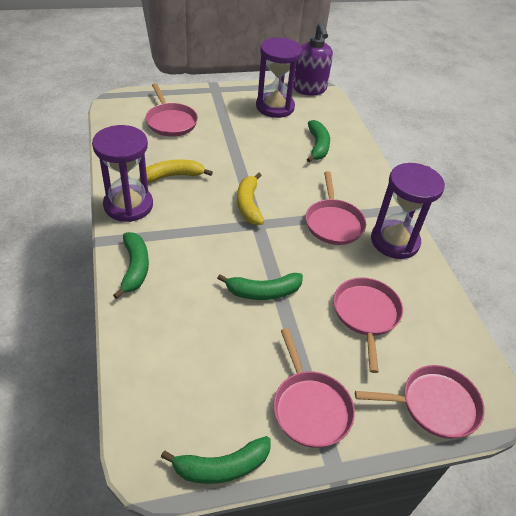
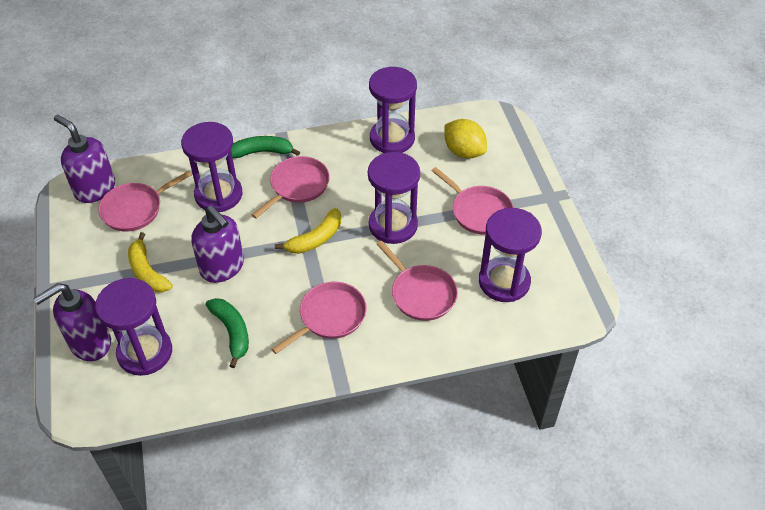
green banana: [113,232,149,299] [161,436,271,484] [217,273,303,300] [307,120,330,162] = 4 -> [205,298,249,368] [231,136,300,158] = 2
purple hourglass: [92,125,153,222] [256,38,302,118] [371,163,445,259] = 3 -> [95,278,172,376] [181,122,242,212] [368,152,420,244] [369,67,417,153] [479,208,542,302] = 5
purple soap dispenser: [293,22,333,95] = 1 -> [33,283,111,361] [54,114,115,203] [191,206,244,283] = 3
yellow lemon: none = 0 -> [445,119,487,159] = 1

